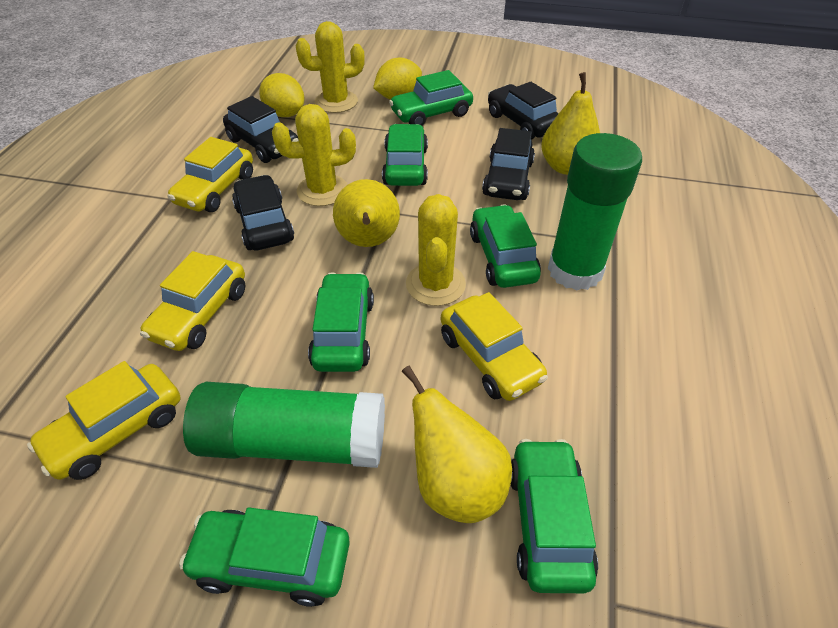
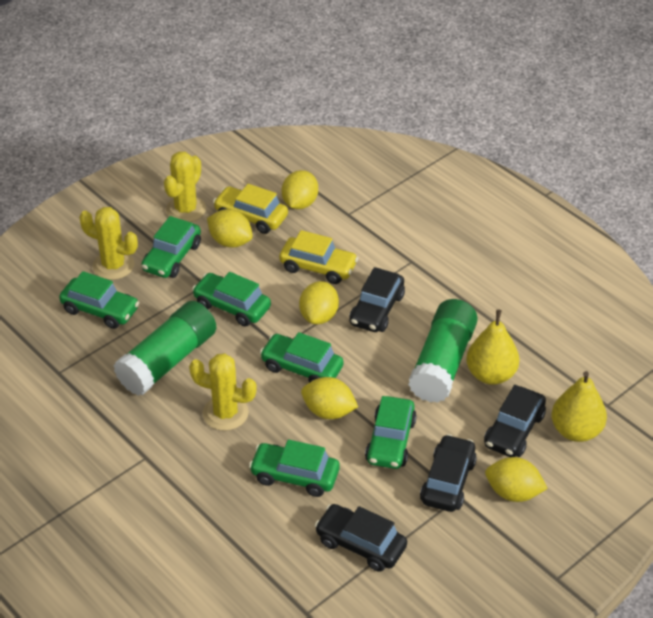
yellow car: [27,361,180,480] [140,251,245,351] [168,137,253,212] [441,292,548,401] = 4 -> [213,184,288,234] [279,230,358,284] = 2
yellow lemon: [259,73,305,117] [373,57,422,100] = 2 -> [207,209,253,247] [282,170,318,210] [299,281,339,324] [301,377,358,419] [485,457,548,502] = 5
yellow pear: [333,179,400,247] [402,366,512,523] [541,72,600,175] = 3 -> [466,310,519,385] [551,371,607,442] = 2

